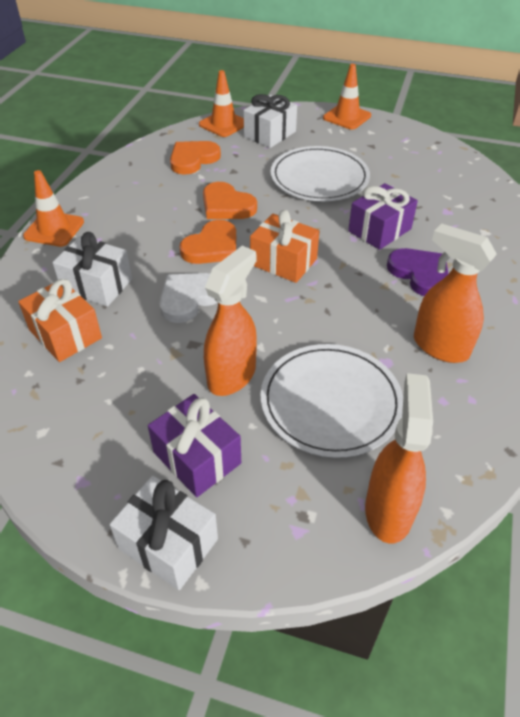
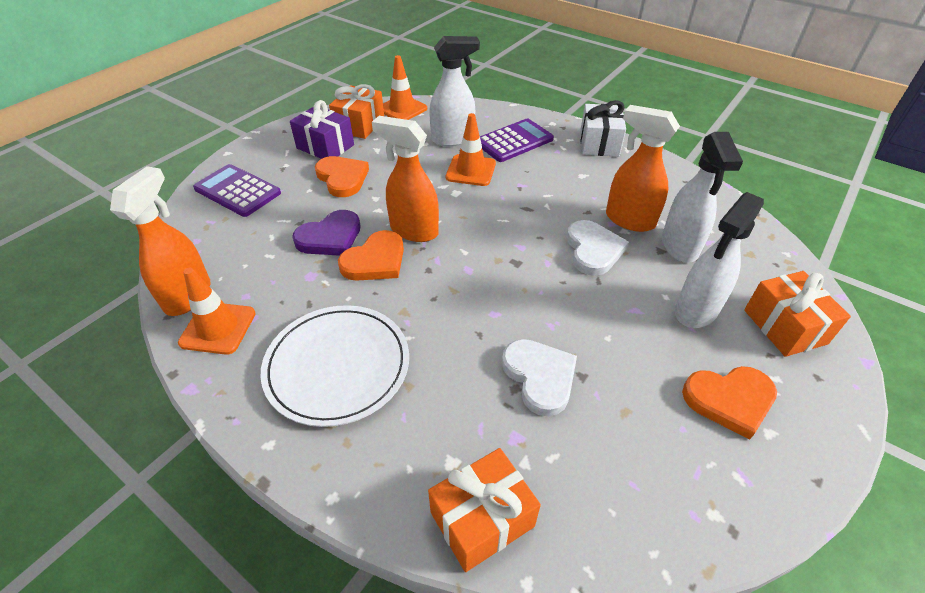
orange gift: [18,279,102,362] [250,210,319,283] = 2 -> [329,84,384,139] [428,448,541,572] [744,271,851,357] = 3
purple calculator: none = 0 -> [193,164,281,217] [480,119,554,162] = 2
purple gift: [148,394,241,497] [348,183,418,250] = 2 -> [290,100,354,159] = 1
white gift: [52,232,132,307] [109,476,218,590] [243,94,297,148] = 3 -> [580,100,626,157] = 1
white heart: [159,273,217,323] = 1 -> [502,339,577,416] [567,220,629,276] = 2
white plate: [260,344,403,458] [271,146,370,201] = 2 -> [260,305,409,427] = 1
white spray bottle: none = 0 -> [429,36,480,147] [662,132,743,263] [675,192,764,328] = 3

